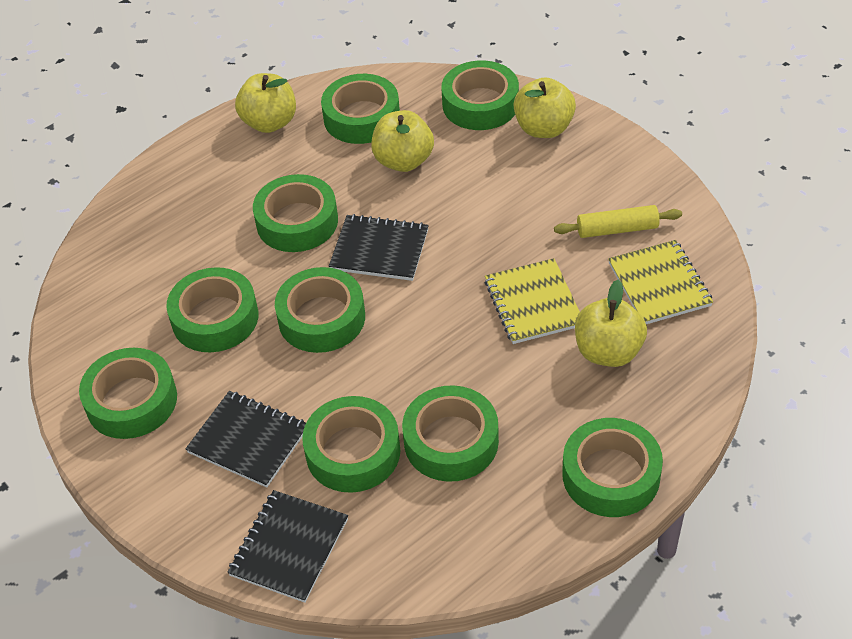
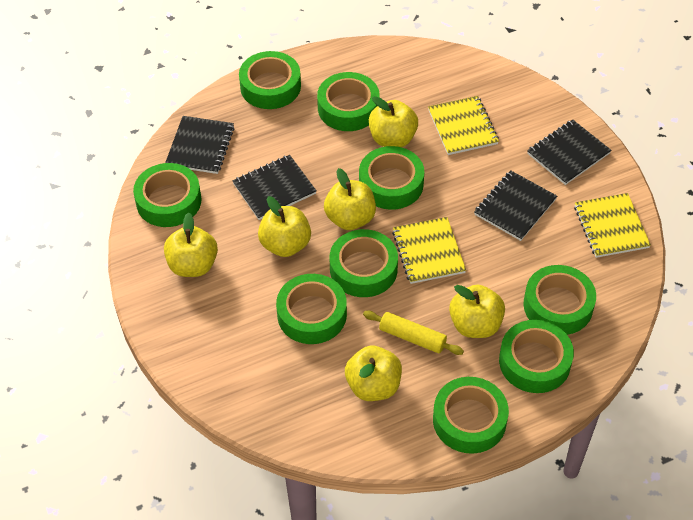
black notebook: [185,391,306,488] [227,490,348,603] [329,214,429,281] = 3 -> [165,116,235,174] [232,155,317,220] [474,170,557,241] [527,119,612,185] = 4
yellow apple: [235,73,296,133] [371,110,434,172] [514,77,576,138] [575,279,647,367] = 4 -> [164,213,218,277] [258,196,311,257] [324,168,376,230] [345,345,402,401] [369,96,418,147] [449,284,505,338] = 6
yellow notebook: [485,258,580,344] [608,240,713,324] = 2 -> [392,217,466,284] [428,96,499,155] [574,193,651,258] = 3

